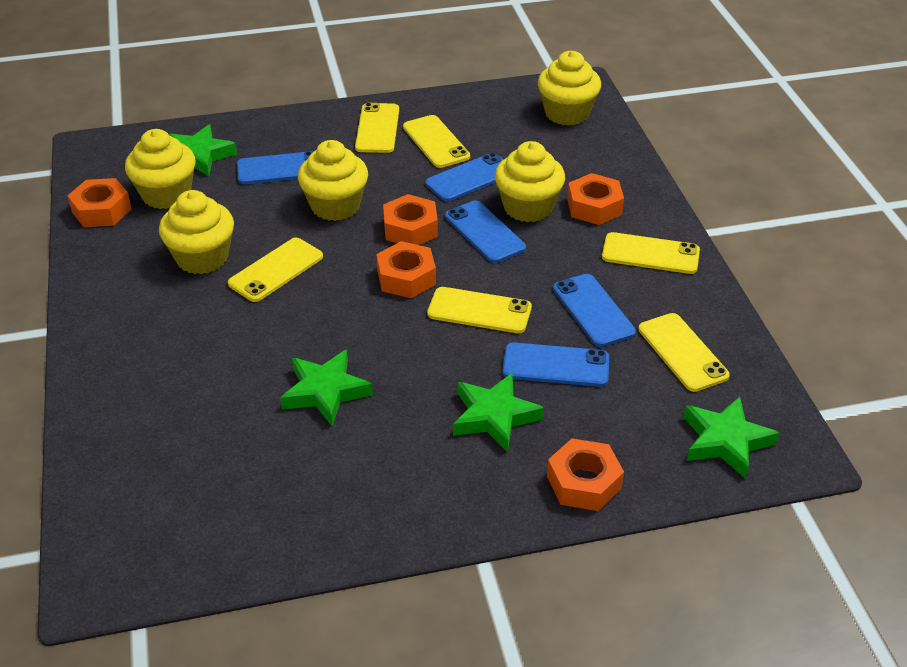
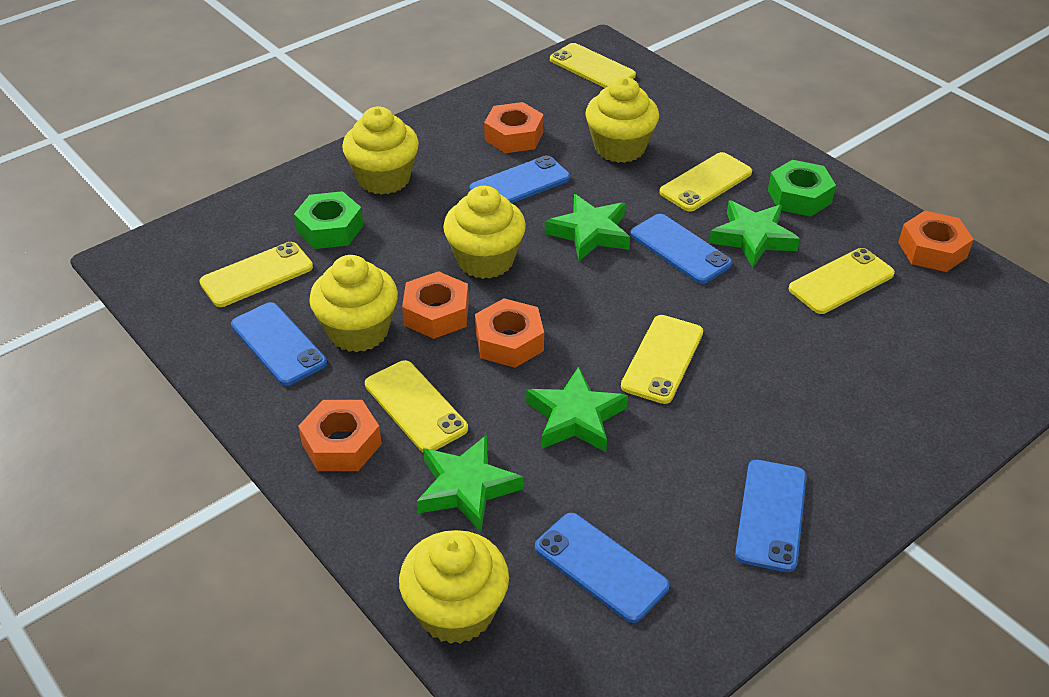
green nut: none = 0 -> [294,191,363,249] [768,160,836,217] = 2

